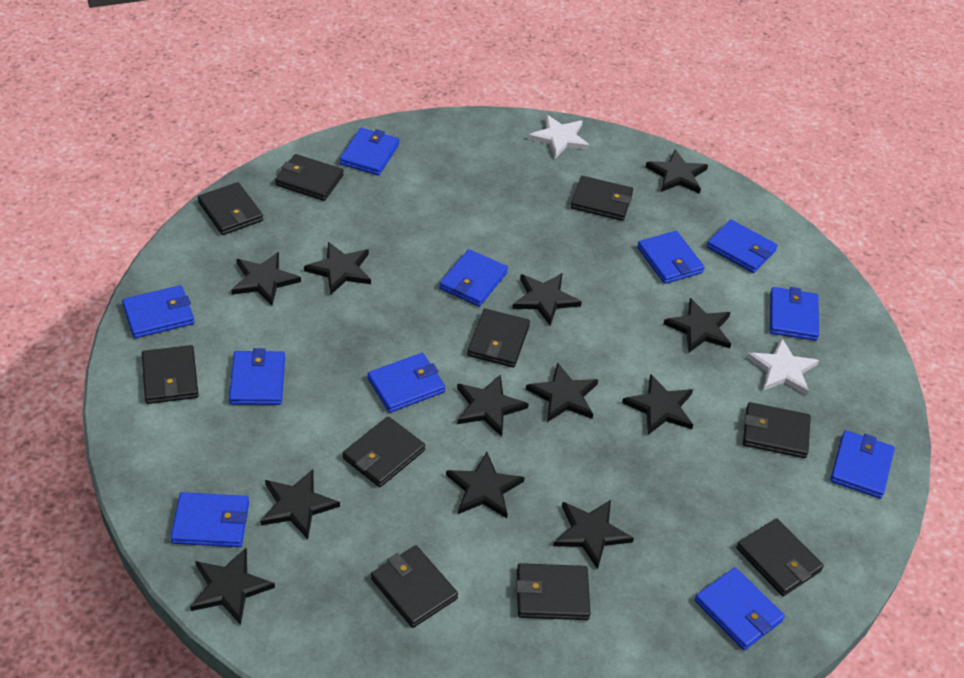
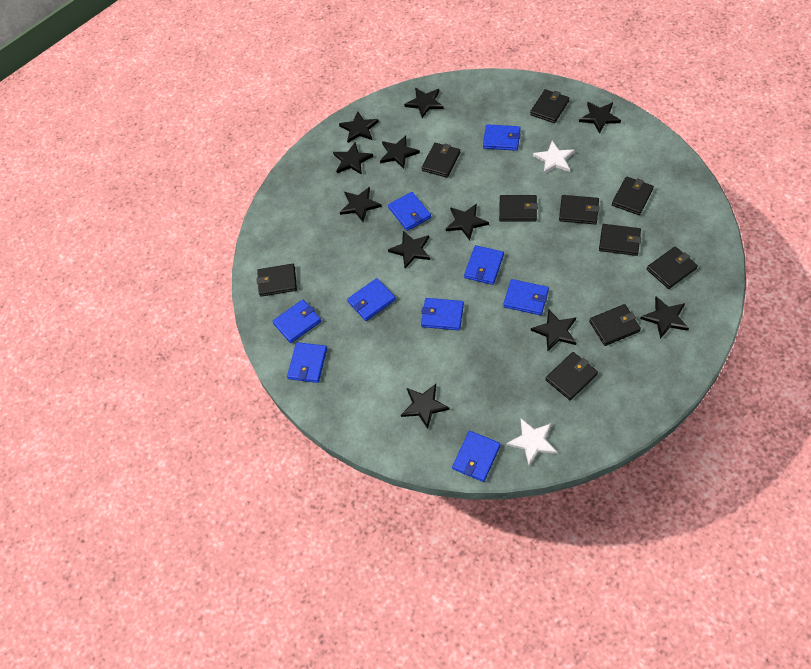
black star: [190,548,275,625] [231,252,301,305] [260,469,340,539] [304,242,371,295] [446,452,525,518] [457,374,529,437] [512,273,582,326] [526,363,598,422] [553,500,634,569] [622,374,693,435] [646,149,708,194] [664,298,731,353] = 12 -> [333,142,373,175] [339,112,379,143] [340,187,382,222] [380,135,420,169] [388,231,430,268] [401,384,450,429] [404,88,444,118] [446,204,489,240] [531,309,576,352] [579,102,621,134] [640,297,689,339] = 11
blue wallet: [122,285,194,338] [171,492,249,547] [229,348,285,405] [340,128,399,176] [367,353,445,413] [439,249,508,307] [637,231,705,284] [695,567,785,650] [707,220,778,273] [770,287,819,341] [830,430,895,499] = 11 -> [272,300,321,343] [287,342,327,383] [347,278,396,321] [388,192,431,231] [421,298,464,330] [452,431,501,482] [464,245,504,285] [483,124,521,151] [503,279,549,315] = 9

